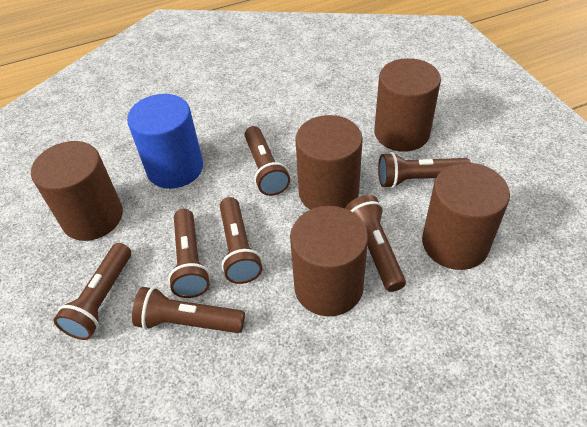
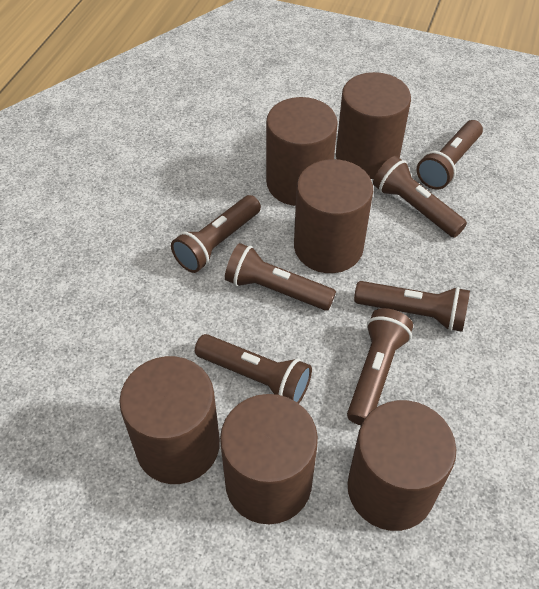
blue cylinder: [127,94,203,189] = 1 -> none = 0
brown cylinder: [31,141,123,241] [290,206,368,316] [295,115,363,210] [374,58,441,152] [422,163,510,270] = 5 -> [119,356,220,484] [220,394,318,524] [266,97,338,206] [294,159,373,273] [336,72,411,179] [348,400,456,531] = 6

